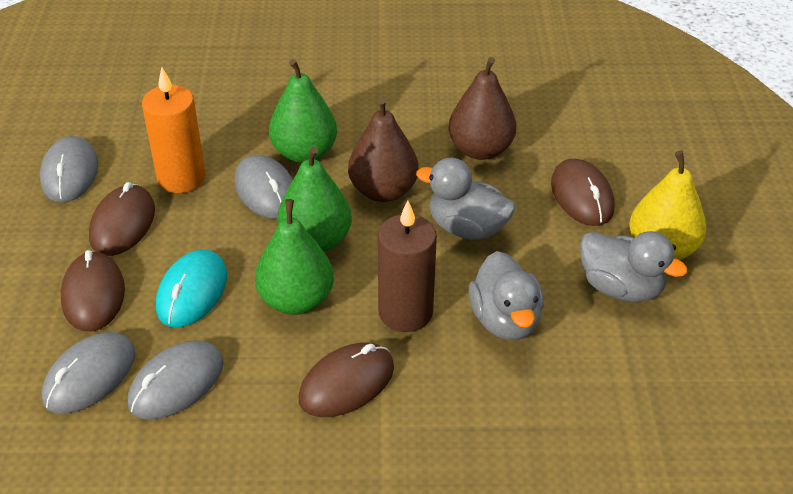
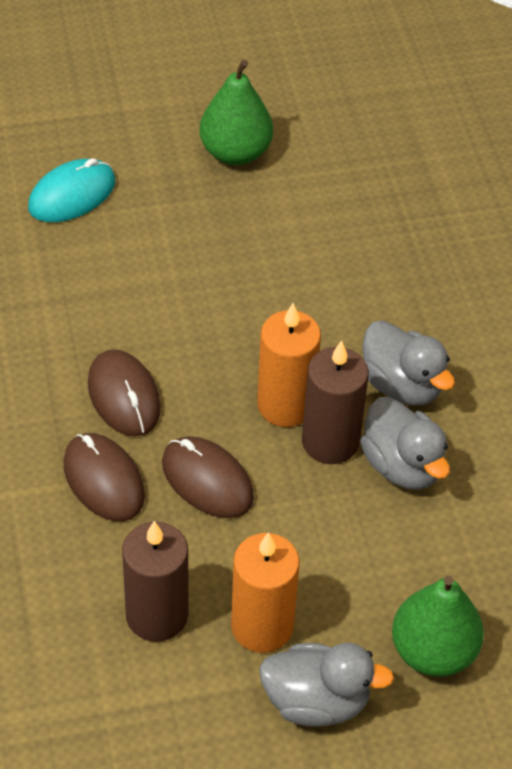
brown candle: [378,200,437,332] = 1 -> [122,521,188,642] [302,340,369,464] = 2
brown mouse: [61,250,125,331] [89,182,155,256] [299,342,394,417] [551,159,614,226] = 4 -> [63,433,145,521] [88,349,161,436] [162,436,254,518] = 3
brown pear: [348,98,419,202] [448,57,516,160] = 2 -> none = 0
green pear: [255,199,334,315] [269,59,337,163] [277,147,352,252] = 3 -> [199,60,273,165] [392,576,484,677] = 2
grey mouse: [40,136,98,203] [41,332,135,414] [128,340,223,420] [234,155,293,219] = 4 -> none = 0
orange candle: [142,68,206,193] = 1 -> [231,532,300,653] [257,303,321,427] = 2
yellow pear: [630,151,706,260] = 1 -> none = 0

